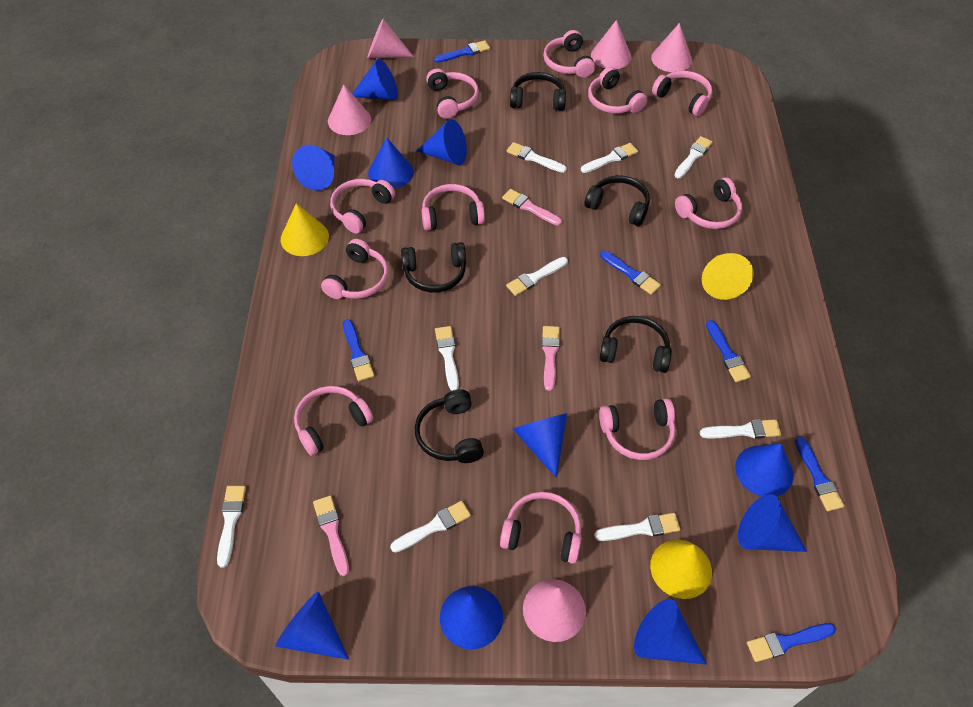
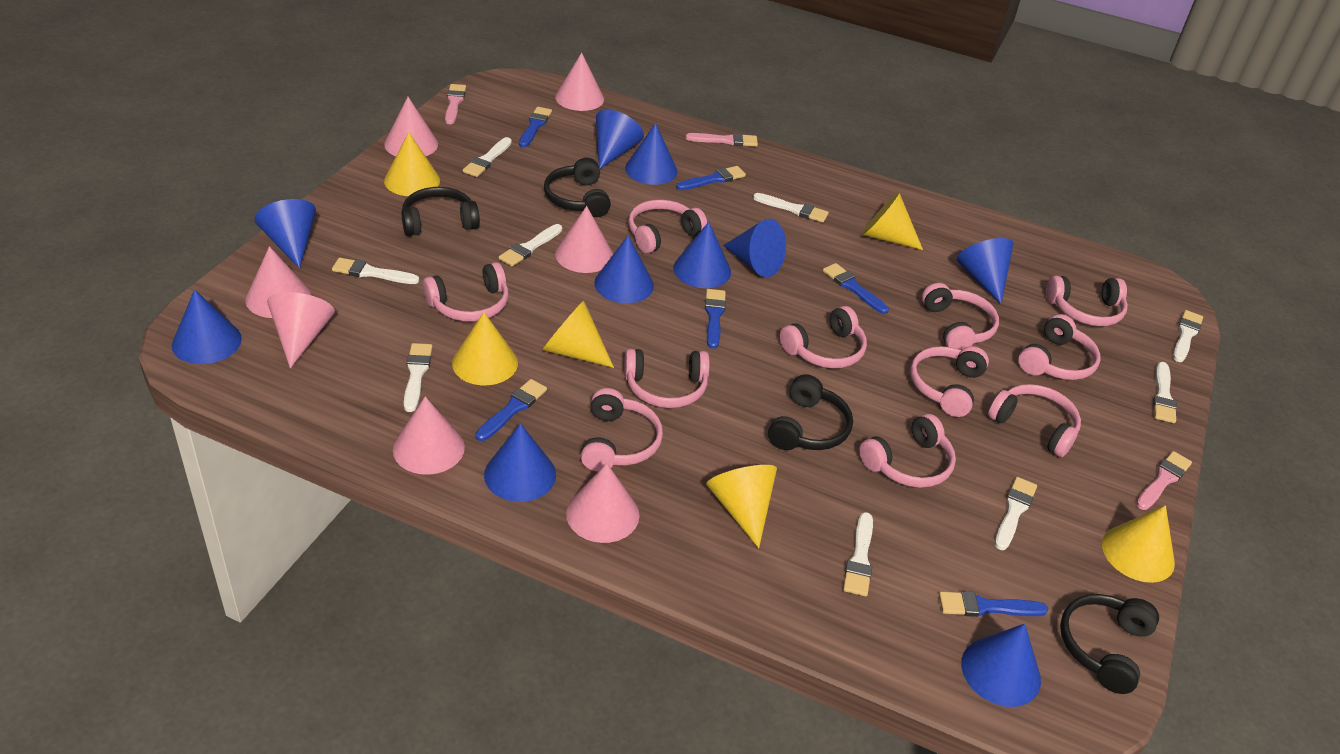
black headphones: [401,242,466,292] [415,389,484,463] [510,72,566,111] [584,175,650,226] [600,316,672,373] = 5 -> [401,187,480,236] [544,158,611,217] [768,374,853,450] [1060,594,1159,694] = 4
pink cone: [328,85,371,135] [367,19,414,58] [523,579,586,642] [591,20,632,69] [651,23,692,72] = 5 -> [245,246,311,318] [267,292,335,369] [384,97,438,156] [393,397,465,475] [555,53,604,111] [555,206,613,273] [566,463,639,543] = 7
yellow cone: [281,203,329,256] [650,540,712,599] [702,253,754,300] = 3 -> [384,132,440,196] [452,312,518,385] [543,301,614,368] [706,465,777,548] [862,192,923,250] [1102,505,1175,583] = 6

